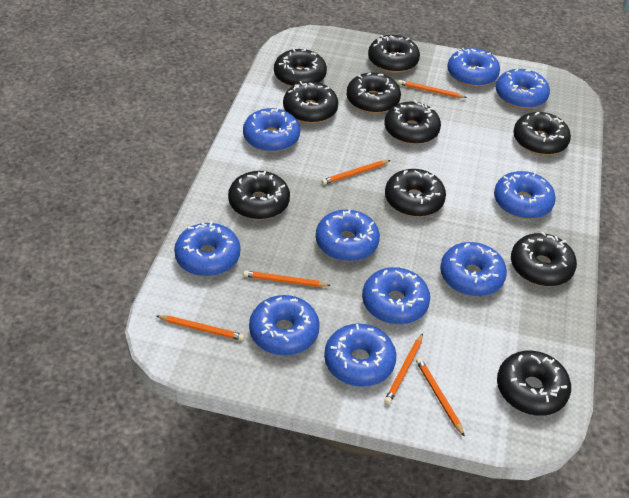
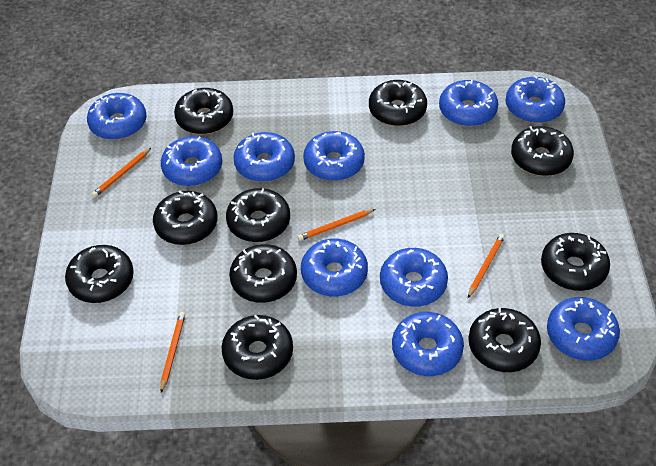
orange pencil: [157,315,245,341] [243,271,331,287] [322,160,391,185] [384,333,423,404] [398,80,467,98] [416,358,465,437] = 6 -> [92,148,151,198] [160,312,185,393] [298,209,375,241] [468,234,505,298] = 4

